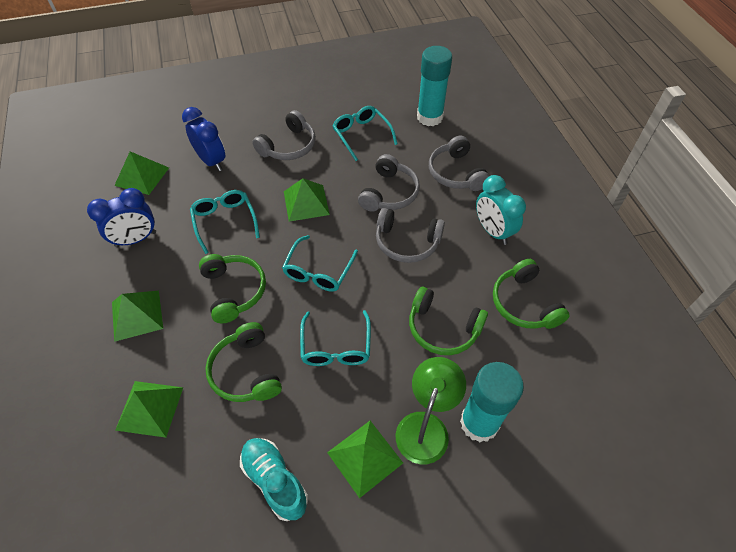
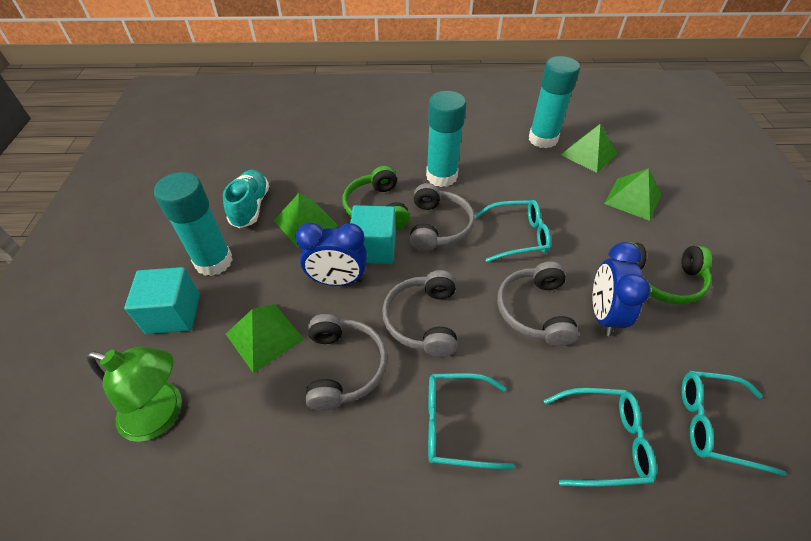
green headphones: [199,254,266,323] [205,322,282,402] [409,287,488,355] [493,259,570,329] = 4 -> [343,166,410,230] [628,242,712,304] = 2
green pyramid: [112,291,163,342] [114,151,169,195] [115,381,183,438] [284,178,330,222] [327,421,403,498] = 5 -> [226,304,304,373] [274,193,338,248] [561,124,617,173] [604,168,661,221] = 4
turquoise clock: [476,175,526,245] = 1 -> none = 0
turquoise cube: none = 0 -> [124,267,200,334] [350,205,396,264] = 2
turquoise glue stick: [417,46,452,126] [460,362,524,442] = 2 -> [154,172,233,276] [426,91,466,187] [529,56,580,148] = 3

